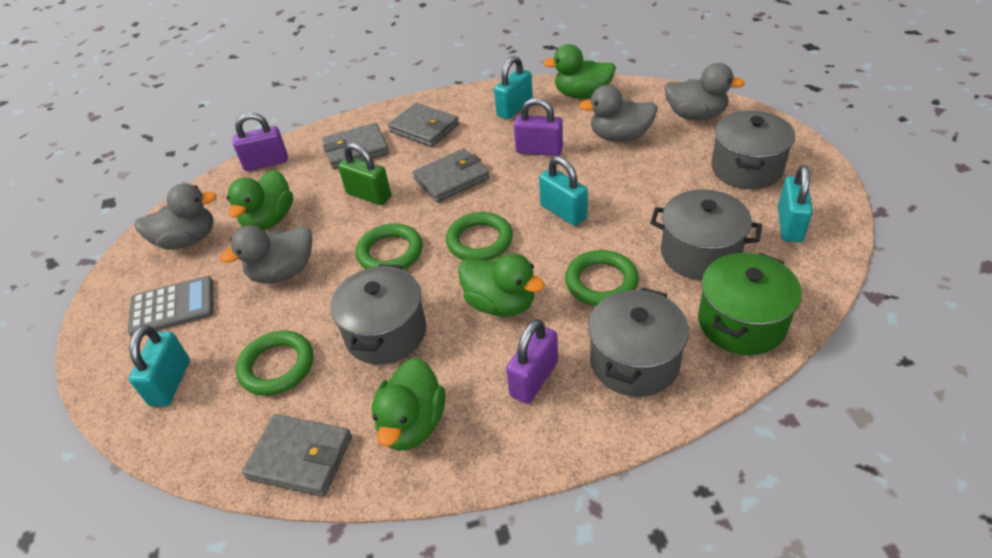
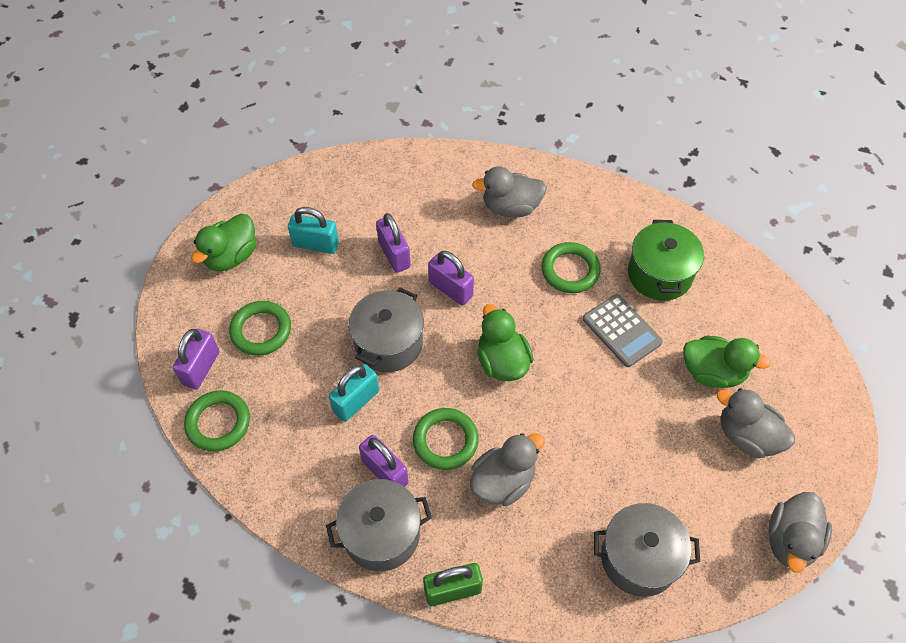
green duck: [227,170,293,230] [372,357,445,451] [458,253,545,317] [543,44,616,99] = 4 -> [191,214,256,271] [477,304,534,381] [683,336,771,388] = 3
grey pot: [330,264,426,365] [588,287,689,397] [650,189,762,280] [711,110,795,189] = 4 -> [326,479,432,571] [349,287,424,372] [594,503,700,597] = 3
grey wallet: [242,414,352,497] [322,123,389,169] [388,103,459,147] [413,148,490,203] = 4 -> none = 0
purple padlock: [233,113,288,171] [506,319,558,404] [514,98,563,156] = 3 -> [173,329,219,390] [359,435,409,487] [376,213,411,273] [428,251,474,305] = 4
turquoise padlock: [129,326,190,407] [494,56,533,119] [539,156,588,226] [778,165,813,242] = 4 -> [288,207,339,254] [329,364,379,422] = 2

